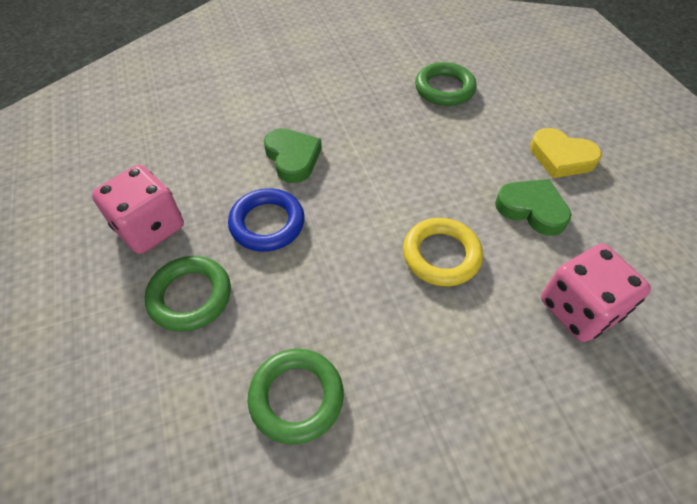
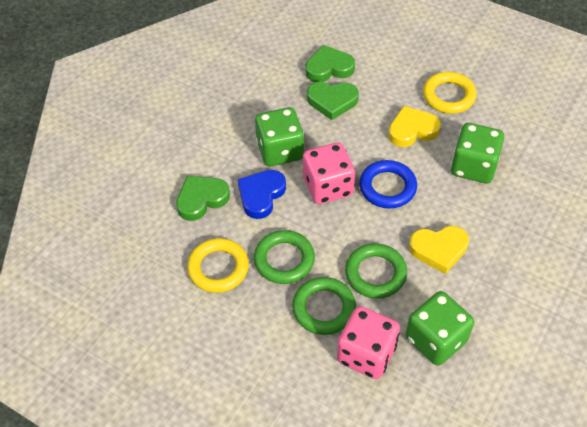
blue heart: none = 0 -> [238,170,286,219] = 1
green dice: none = 0 -> [255,107,304,166] [406,291,474,366] [451,123,504,184] = 3
green heart: [264,128,322,183] [495,179,571,236] = 2 -> [176,176,230,221] [306,45,355,82] [307,82,359,120] = 3
yellow heart: [530,128,602,178] = 1 -> [388,106,441,147] [409,226,469,274] = 2
yellow ring: [403,218,483,286] = 1 -> [187,238,249,293] [423,72,477,114] = 2

